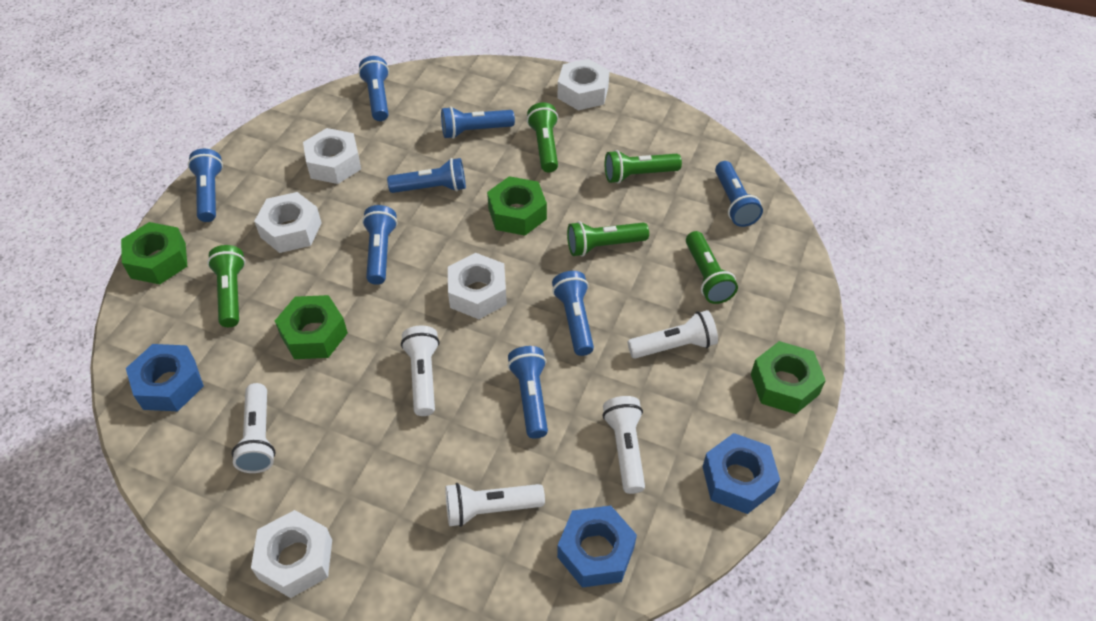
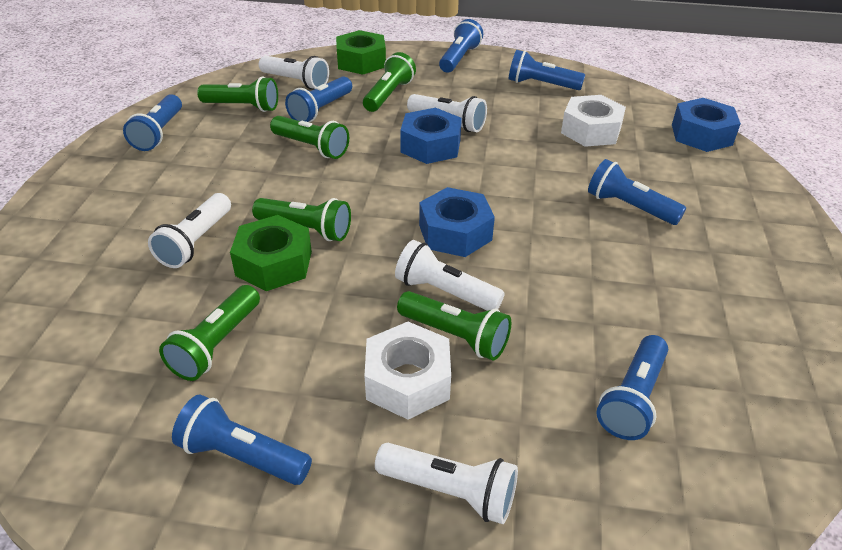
blue flashlight: [188,148,223,222] [358,56,389,121] [362,205,397,285] [387,158,466,193] [441,106,515,139] [508,346,548,438] [552,271,594,356] [715,161,763,227] = 8 -> [123,94,182,151] [172,394,312,485] [285,76,352,122] [439,19,483,73] [509,50,585,90] [588,159,686,225] [597,335,668,440] = 7
green flashlight: [207,245,245,327] [527,103,558,172] [567,221,649,257] [605,150,682,183] [686,231,738,304] = 5 -> [159,285,260,381] [197,76,278,112] [252,198,351,241] [270,116,349,159] [363,52,416,112] [397,291,511,360] = 6
green nut: [121,222,187,284] [275,295,348,359] [487,176,547,235] [751,341,826,414] = 4 -> [230,215,312,291] [336,30,386,75] = 2
white nut: [251,510,332,598] [254,192,322,253] [303,128,361,184] [448,253,507,319] [558,59,610,110] = 5 -> [364,322,451,420] [561,95,626,147] = 2

